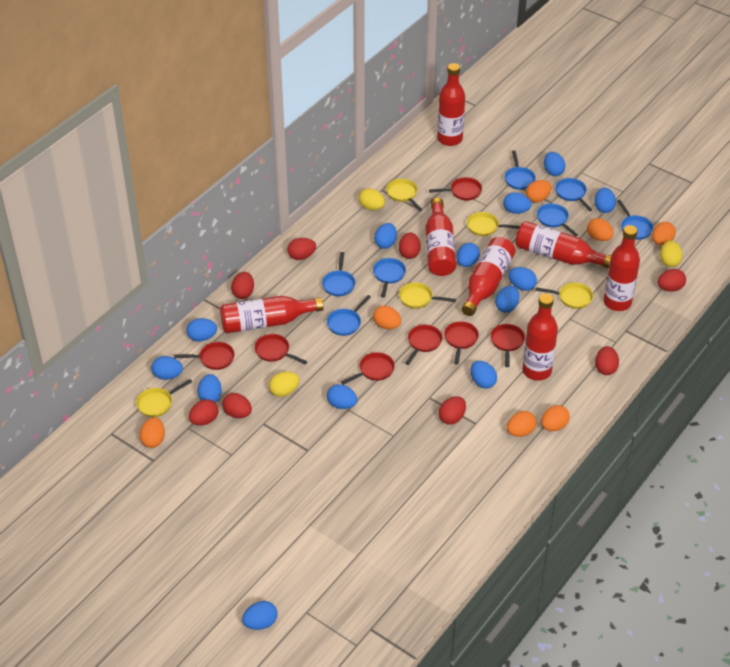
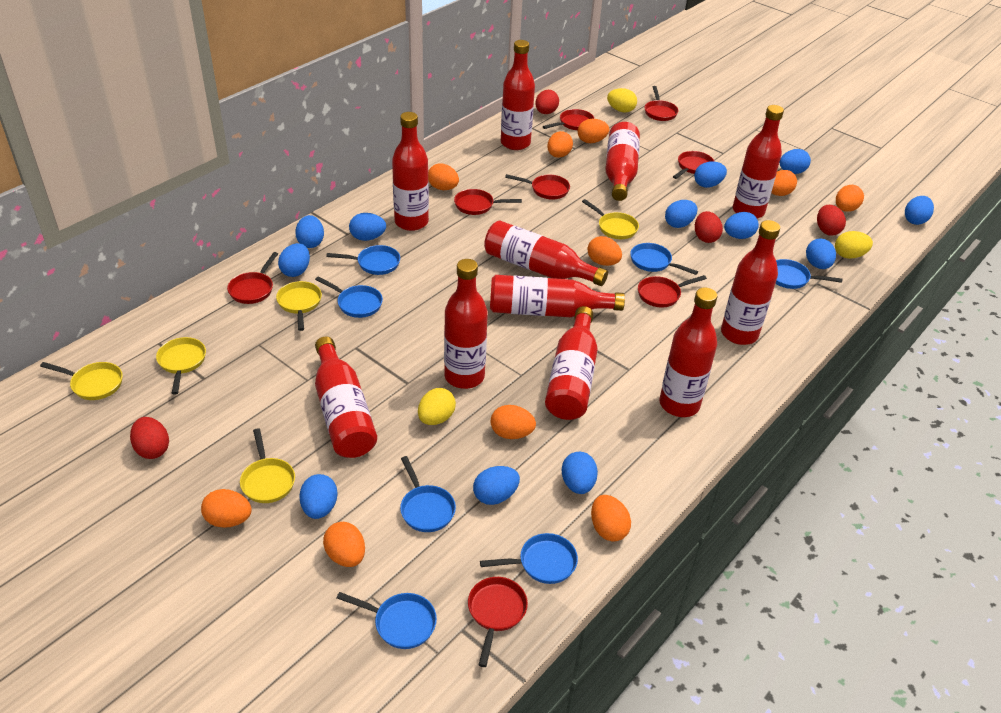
blue egg: [151,356,183,380] [186,318,217,342] [197,374,222,402] [242,601,277,630] [327,384,357,409] [374,223,397,249] [456,243,480,267] [470,361,497,388] [495,286,519,312] [503,192,532,214] [508,267,537,291] [544,152,566,176] [594,188,616,213] = 13 -> [278,243,310,277] [295,215,324,248] [299,474,338,519] [349,213,386,241] [473,466,520,505] [562,452,598,494] [665,200,698,228] [694,161,727,188] [724,212,759,239] [780,149,811,174] [806,239,836,269] [905,196,934,225] = 12
orange egg: [140,417,165,448] [373,305,401,329] [507,411,536,437] [526,180,552,203] [541,405,570,431] [587,218,614,241] [652,222,676,245] = 7 -> [201,489,252,528] [323,522,365,567] [428,164,459,190] [491,405,536,439] [547,131,573,158] [578,119,609,143] [588,236,622,266] [591,495,631,542] [771,170,797,196] [836,185,864,212] = 10
red bottle: [220,296,324,333] [425,198,456,276] [437,63,465,146] [462,237,516,316] [515,221,611,269] [522,294,558,381] [604,225,640,311] = 7 -> [315,337,377,458] [392,112,429,231] [444,259,488,389] [484,220,608,286] [490,275,625,317] [501,40,535,150] [545,306,598,420] [605,122,640,201] [659,287,717,417] [721,220,780,345] [733,105,784,219] = 11
red egg: [189,399,219,425] [222,393,252,418] [231,272,254,299] [287,238,316,260] [399,232,421,259] [438,396,466,425] [595,346,619,375] [658,269,686,291] = 8 -> [130,417,169,459] [535,90,559,114] [695,211,723,243] [817,205,846,236] = 4
red pan: [174,342,235,370] [254,334,307,364] [341,352,395,385] [405,325,442,365] [429,177,482,200] [444,321,479,364] [490,324,525,367] = 7 -> [227,252,278,304] [454,189,522,215] [468,577,528,667] [505,174,570,199] [543,109,594,130] [638,275,707,308] [644,86,679,121] [673,151,715,179] = 8

